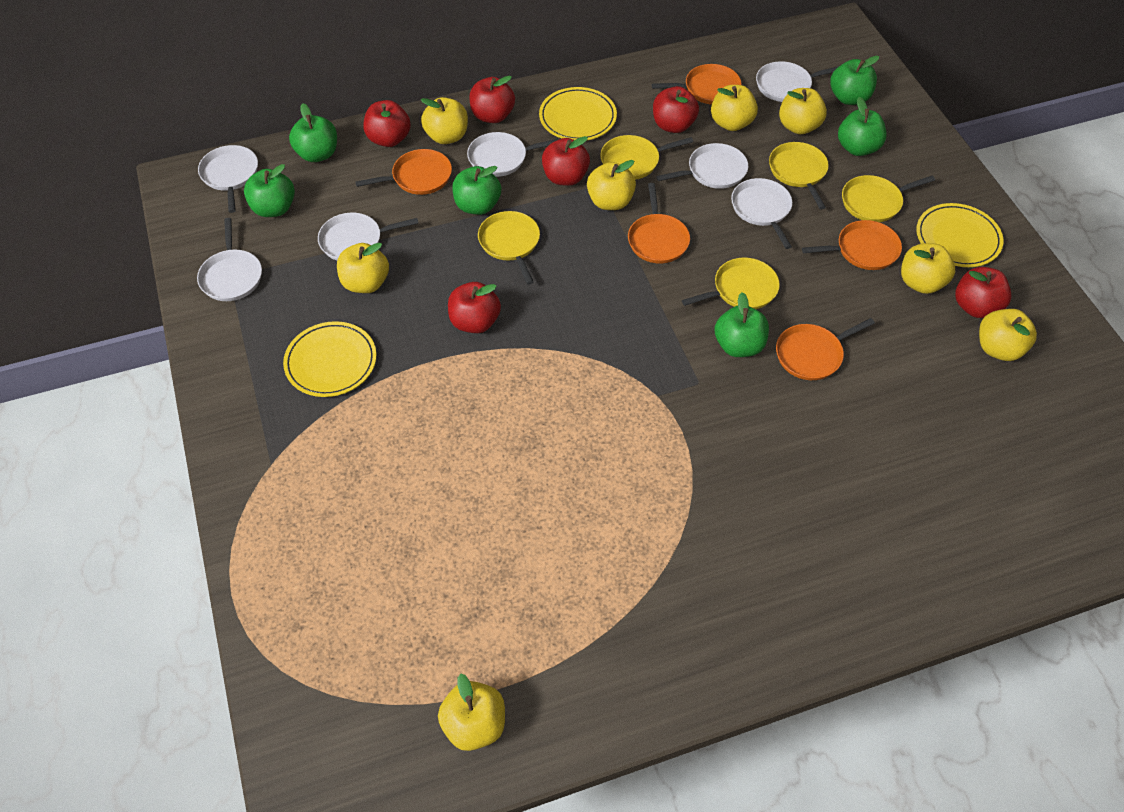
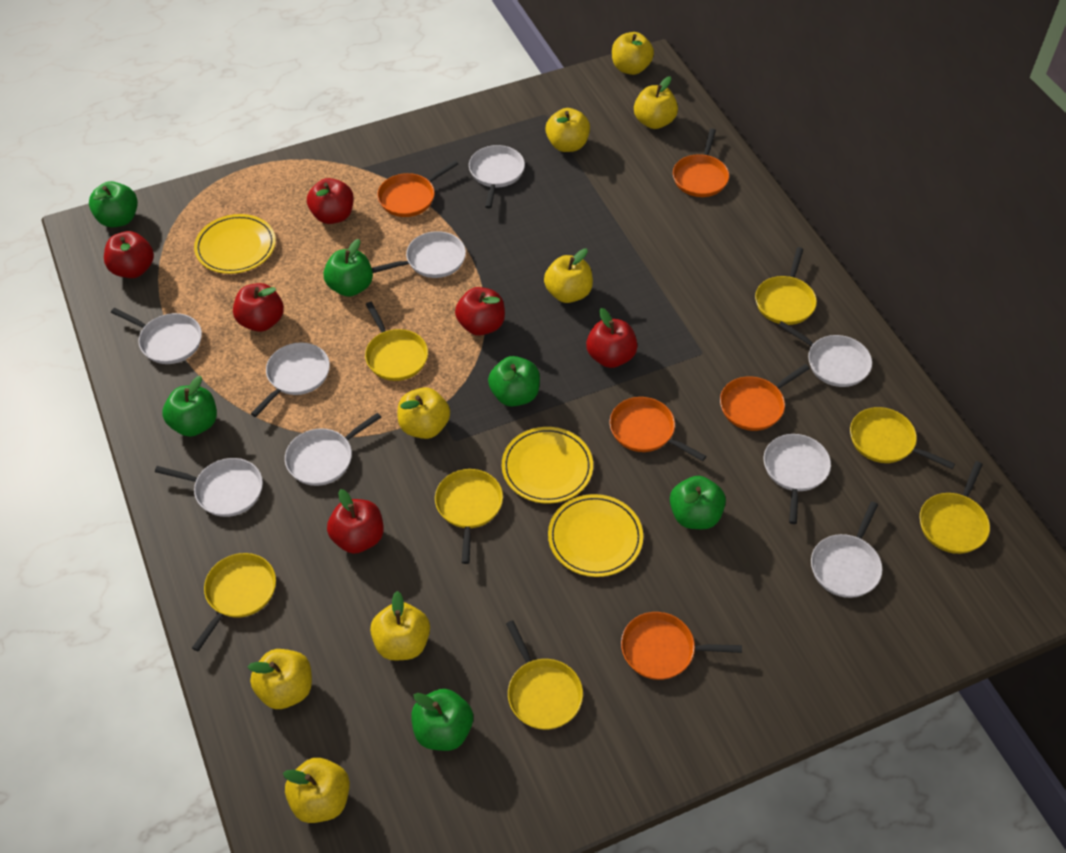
white pan: [197,218,262,301] [198,145,258,213] [318,213,418,260] [467,132,561,177] [656,143,748,189] [731,178,792,249] [756,61,839,102] = 7 -> [111,308,202,364] [155,458,263,517] [251,342,330,417] [285,412,381,486] [372,231,466,278] [469,145,525,209] [764,434,831,524] [778,321,872,387] [811,501,882,598] = 9
yellow pan: [478,211,540,285] [600,135,693,180] [682,258,780,309] [769,142,829,209] [842,175,935,222] = 5 -> [192,553,276,651] [365,302,428,381] [435,469,503,564] [506,620,583,730] [755,247,817,325] [850,407,955,469] [920,461,990,554] = 7

